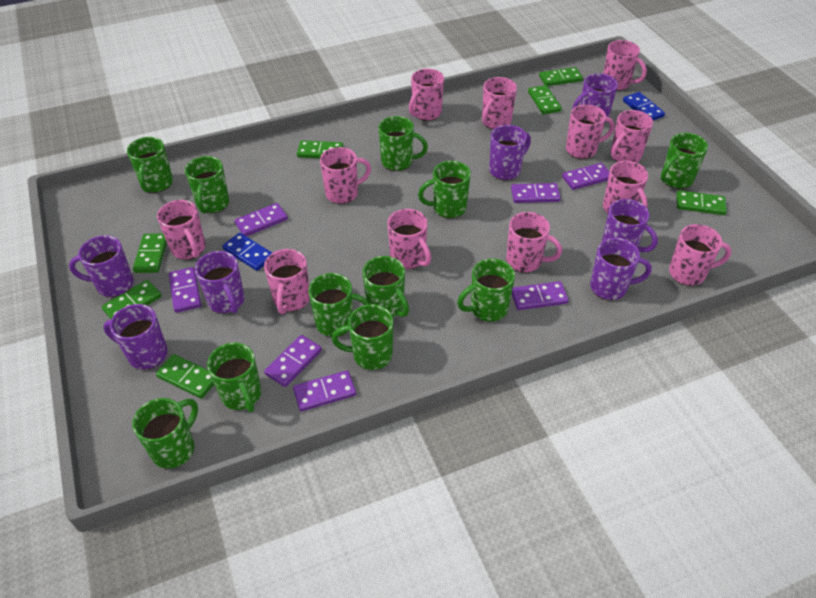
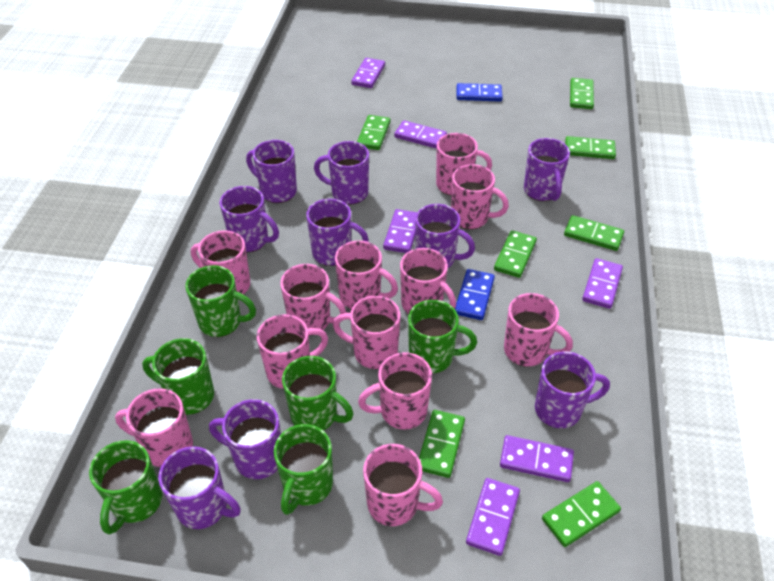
green mug: [127,137,173,193] [132,398,198,469] [185,156,229,214] [207,342,261,412] [308,273,370,337] [332,304,393,370] [362,256,409,317] [378,116,428,171] [418,161,471,218] [457,258,515,322] [661,133,708,189] = 11 -> [89,440,162,534] [142,338,214,415] [186,265,256,337] [274,424,333,515] [282,356,353,430] [408,300,477,373] = 6
purple domino: [169,267,201,313] [235,203,288,237] [264,335,322,387] [293,370,356,411] [511,183,561,203] [512,281,569,310] [562,163,609,190] = 7 -> [351,58,385,88] [383,209,417,253] [394,120,447,149] [466,478,520,556] [500,435,574,482] [582,258,623,309] = 6
purple mug: [69,235,134,297] [103,304,168,370] [195,251,244,314] [489,125,531,180] [573,74,618,124] [590,238,652,300] [602,199,658,252] = 7 -> [158,446,241,529] [209,399,281,479] [220,186,279,253] [246,140,297,203] [306,199,369,266] [314,141,369,205] [415,204,475,268] [524,138,570,201] [535,351,610,428] = 9

